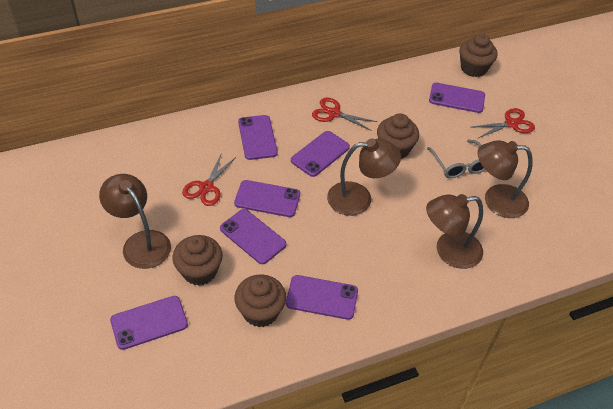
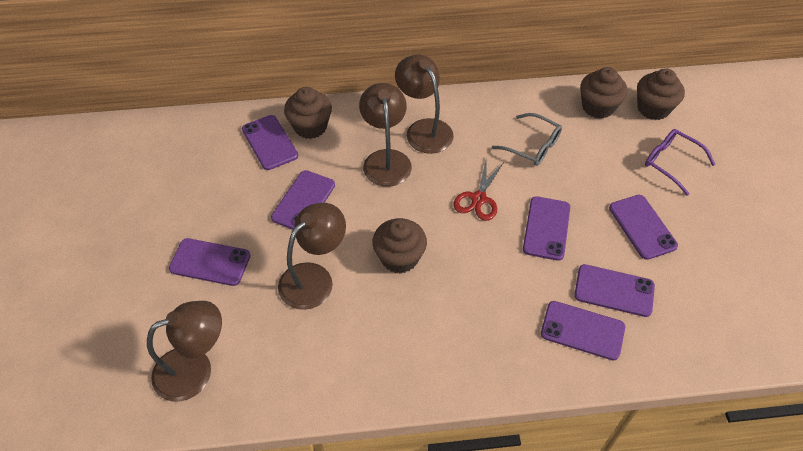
purple glasses: none = 0 -> [645,129,715,196] = 1
red scissors: [182,153,236,206] [312,98,377,131] [473,108,535,138] = 3 -> [454,157,504,221] = 1

